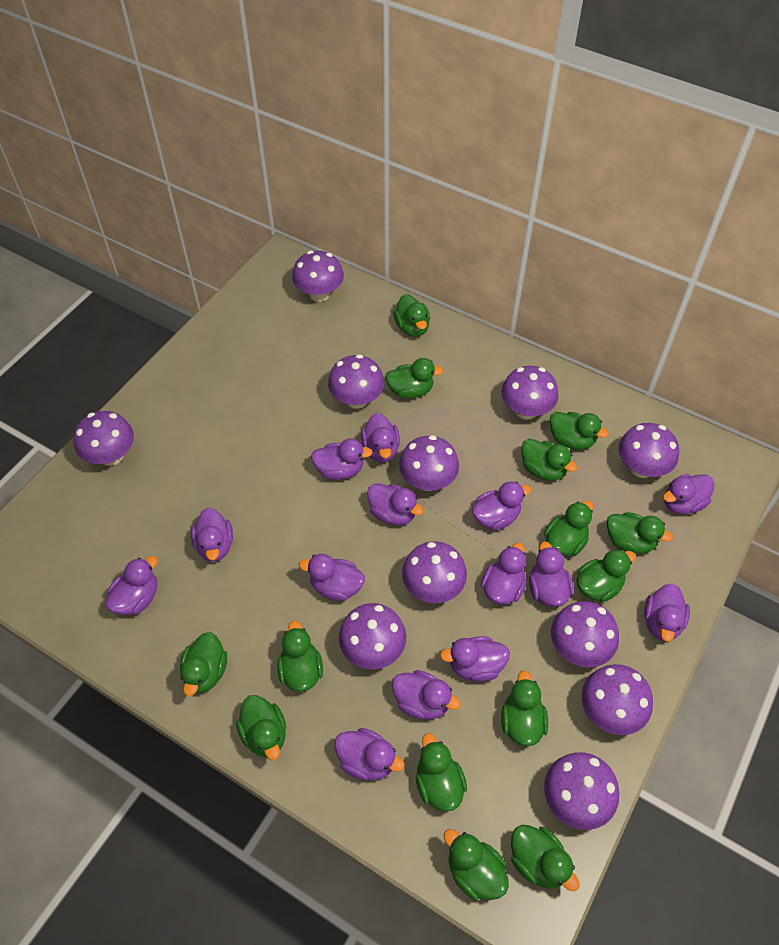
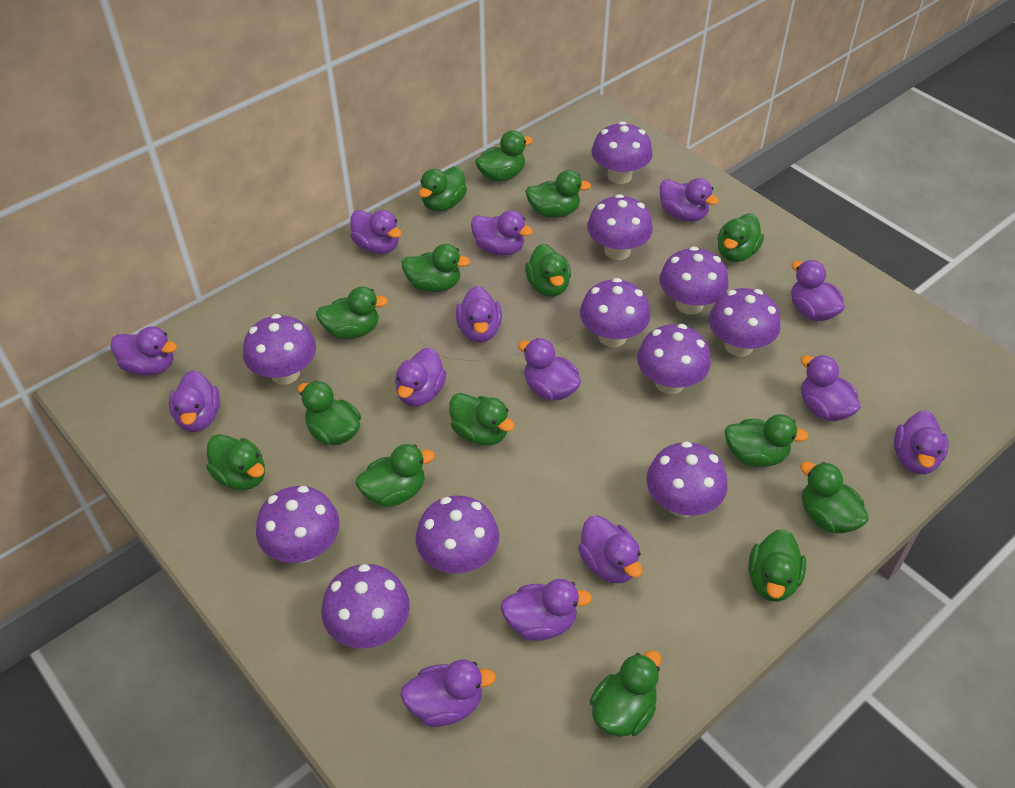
green duck: [180,632,227,696] [236,695,286,760] [277,621,323,692] [385,358,443,399] [393,294,430,337] [416,733,467,811] [443,829,509,901] [501,671,548,746] [511,825,580,891] [521,439,577,481] [544,501,593,556] [550,412,609,450] [577,549,636,602] [607,512,673,554] = 14 -> [206,434,265,490] [298,381,361,445] [316,287,388,339] [356,444,435,507] [402,244,470,292] [419,166,467,212] [449,393,515,446] [475,130,533,182] [525,170,591,218] [525,244,571,297] [590,650,661,737] [718,214,764,262] [725,414,809,467] [748,529,806,602] [800,462,869,533] = 15

